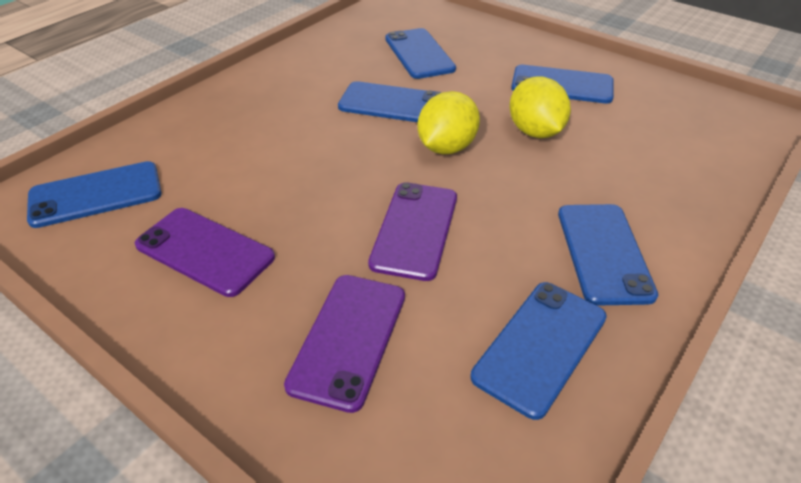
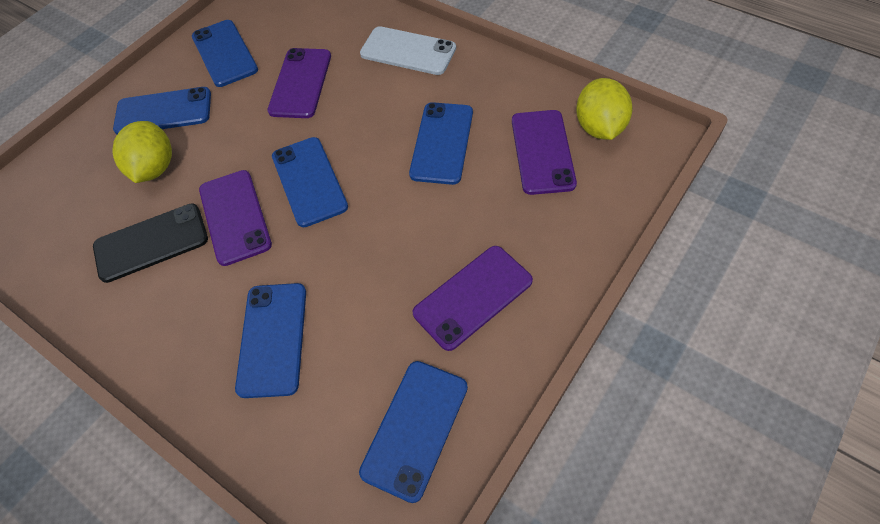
black phone: none = 0 -> [93,203,208,283] = 1
purple phone: [135,208,275,297] [284,275,405,413] [368,182,457,281] = 3 -> [199,170,272,266] [267,48,331,118] [413,246,533,351] [512,110,577,195] = 4
white phone: none = 0 -> [360,26,456,75] = 1

